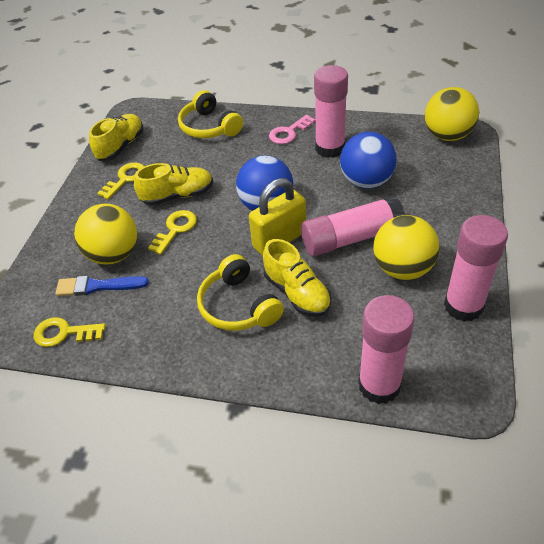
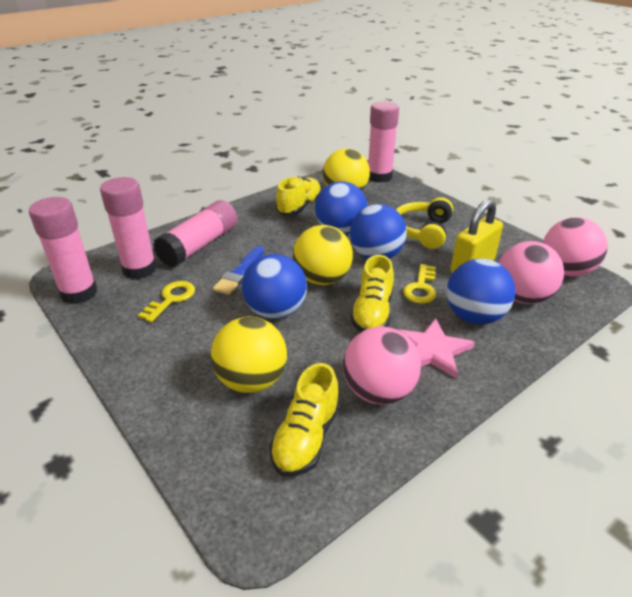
blue ball: [236,156,293,211] [340,132,397,188] = 2 -> [242,254,307,319] [315,181,368,234] [350,204,407,259] [447,259,516,325] = 4
pink ball: none = 0 -> [343,326,421,405] [499,241,564,304] [543,217,608,276] = 3
pink key: [269,115,316,144] = 1 -> none = 0
pink star: none = 0 -> [398,318,475,379] = 1
yellow headphones: [178,90,243,138] [197,254,284,331] = 2 -> [396,197,453,249] = 1
yellow key: [34,317,106,347] [97,162,144,200] [148,210,197,255] = 3 -> [138,281,195,323] [403,264,436,304] = 2

